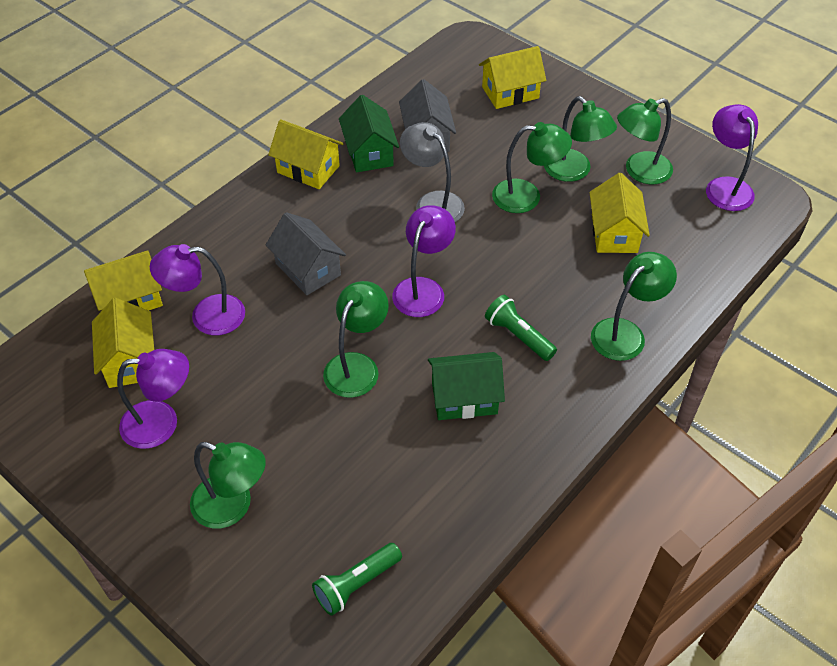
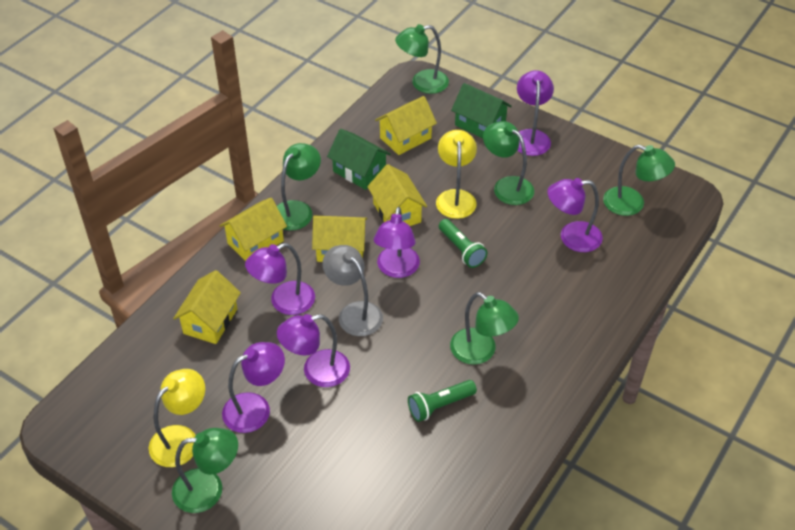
grey house: [266,212,346,295] [399,79,456,152] = 2 -> none = 0
purple lamp: [117,349,189,449] [150,244,245,335] [392,205,456,317] [706,104,758,211] = 4 -> [222,342,285,433] [245,243,315,315] [277,314,350,387] [374,207,420,278] [517,70,554,156] [547,178,603,252] = 6
yellow lamp: none = 0 -> [149,369,205,467] [436,130,477,219] = 2

